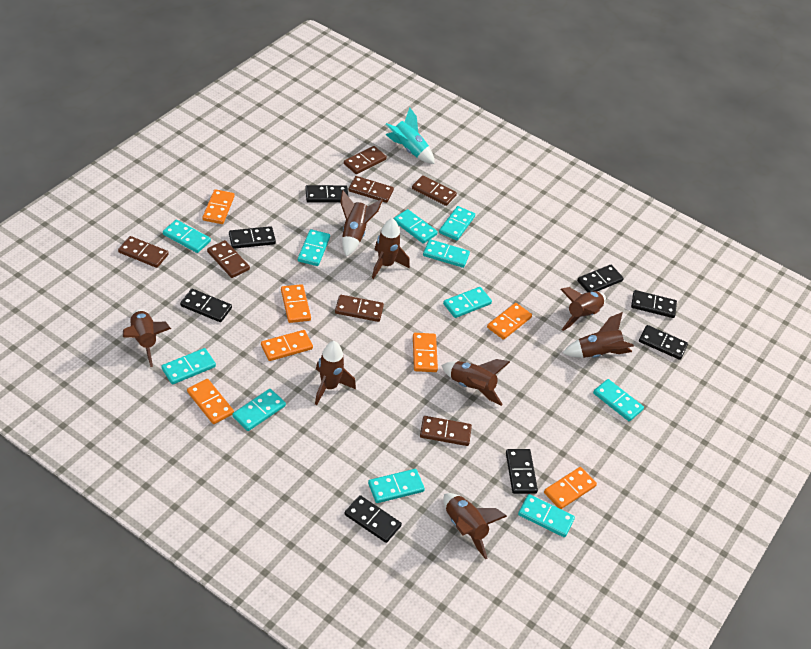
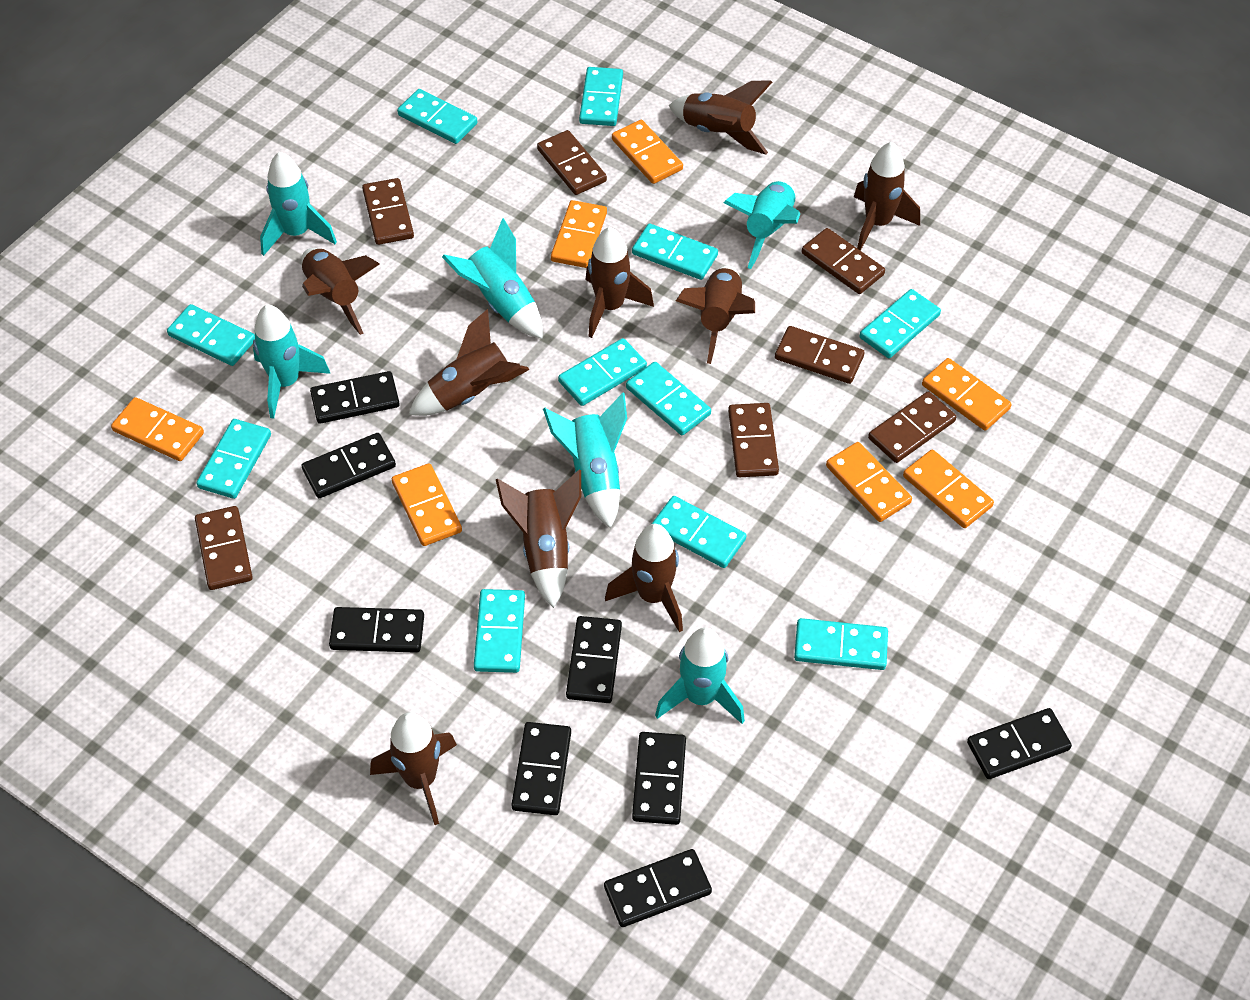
brown rocket: [123,310,171,367] [315,341,356,405] [340,191,383,257] [372,218,410,279] [441,359,510,406] [443,493,507,559] [560,287,606,331] [563,312,634,358] = 8 -> [301,248,379,335] [370,712,457,825] [409,309,529,416] [496,470,581,608] [586,227,654,338] [605,524,683,632] [669,81,772,154] [676,265,755,364] [854,142,920,251] = 9
turquoise rocket: [385,107,435,164] = 1 -> [253,305,330,419] [260,151,337,256] [442,218,543,339] [543,393,627,529] [655,627,745,724] [723,180,800,269] = 6

